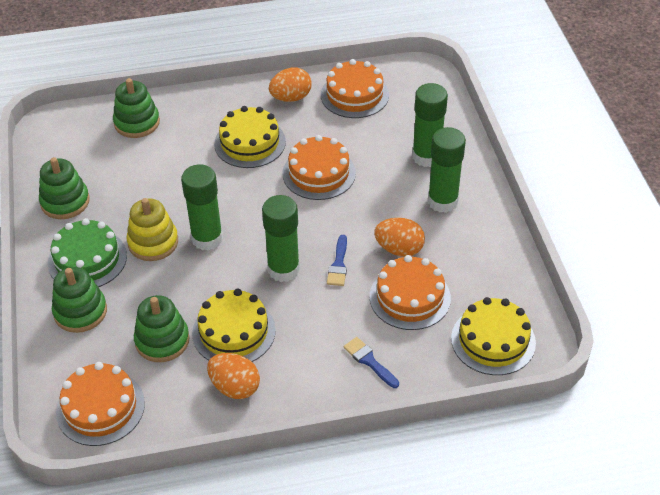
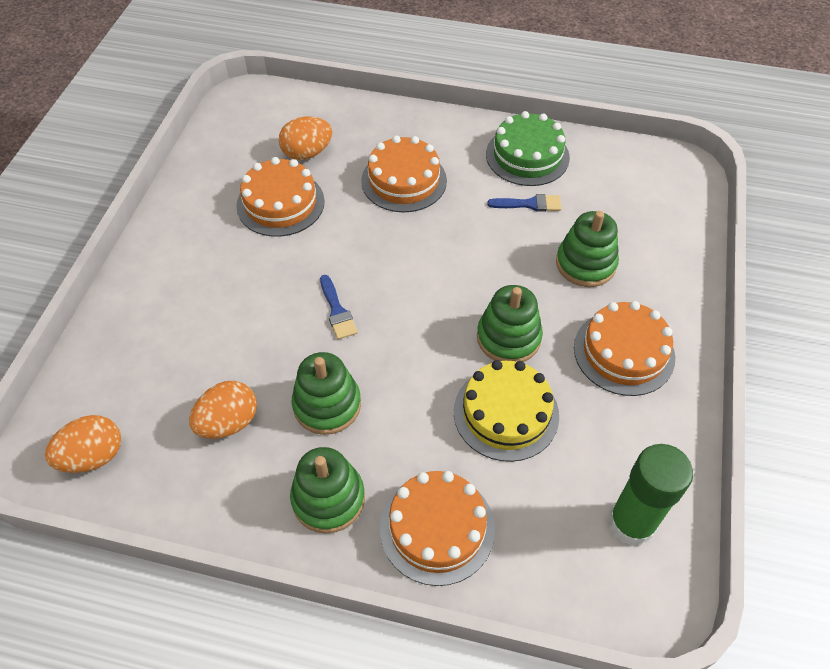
green glue stick: [181,164,223,251] [262,195,300,282] [412,83,448,167] [428,127,466,213] = 4 -> [608,444,693,546] = 1
yellow cake: [192,289,276,362] [214,106,286,168] [451,297,536,375] = 3 -> [454,360,559,462] = 1
yellow stacking toy: [127,198,178,261] = 1 -> none = 0

